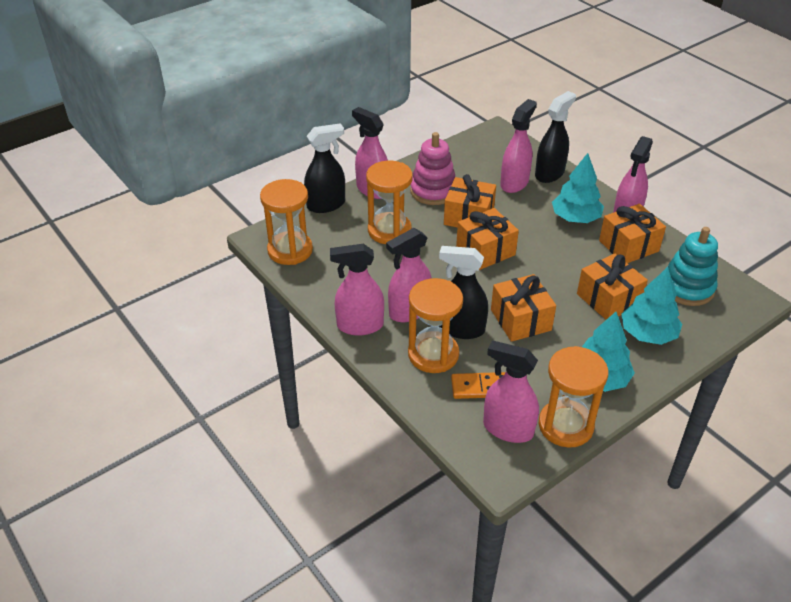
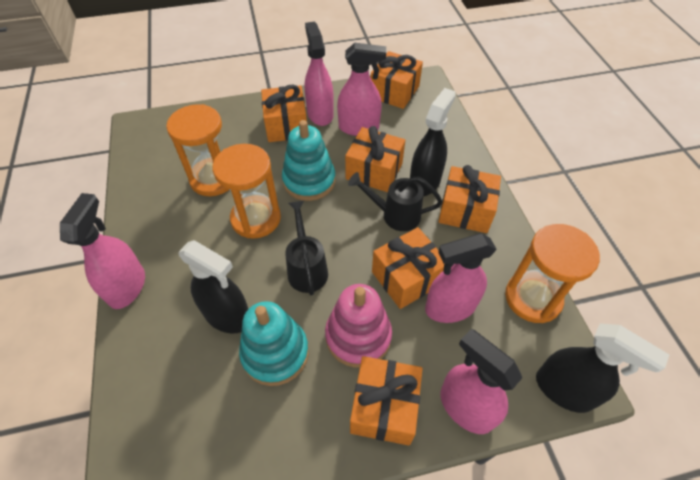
black watering can: none = 0 -> [285,201,328,296] [348,172,442,231] = 2
orange domino: [451,372,506,399] = 1 -> none = 0
orange gift: [444,174,496,227] [456,208,519,270] [491,274,556,342] [577,254,648,320] [599,204,666,263] = 5 -> [261,85,307,142] [345,126,405,192] [350,356,423,446] [371,51,423,109] [372,227,444,309] [438,165,501,233] = 6
orange hourglass: [260,179,313,265] [366,161,412,244] [408,278,463,373] [539,346,608,448] = 4 -> [166,104,229,196] [213,144,281,239] [505,224,600,323] = 3
pink spray bottle: [330,243,384,335] [352,107,388,199] [386,228,432,322] [483,340,539,443] [500,99,537,193] [613,136,653,213] = 6 -> [60,193,145,309] [305,22,334,126] [337,43,386,136] [425,233,497,323] [440,329,522,434] = 5
turquoise stacking toy: [667,227,718,306] = 1 -> [239,301,309,386] [282,120,336,201] = 2
turquoise tree: [552,153,604,223] [582,312,635,392] [622,267,682,345] = 3 -> none = 0

